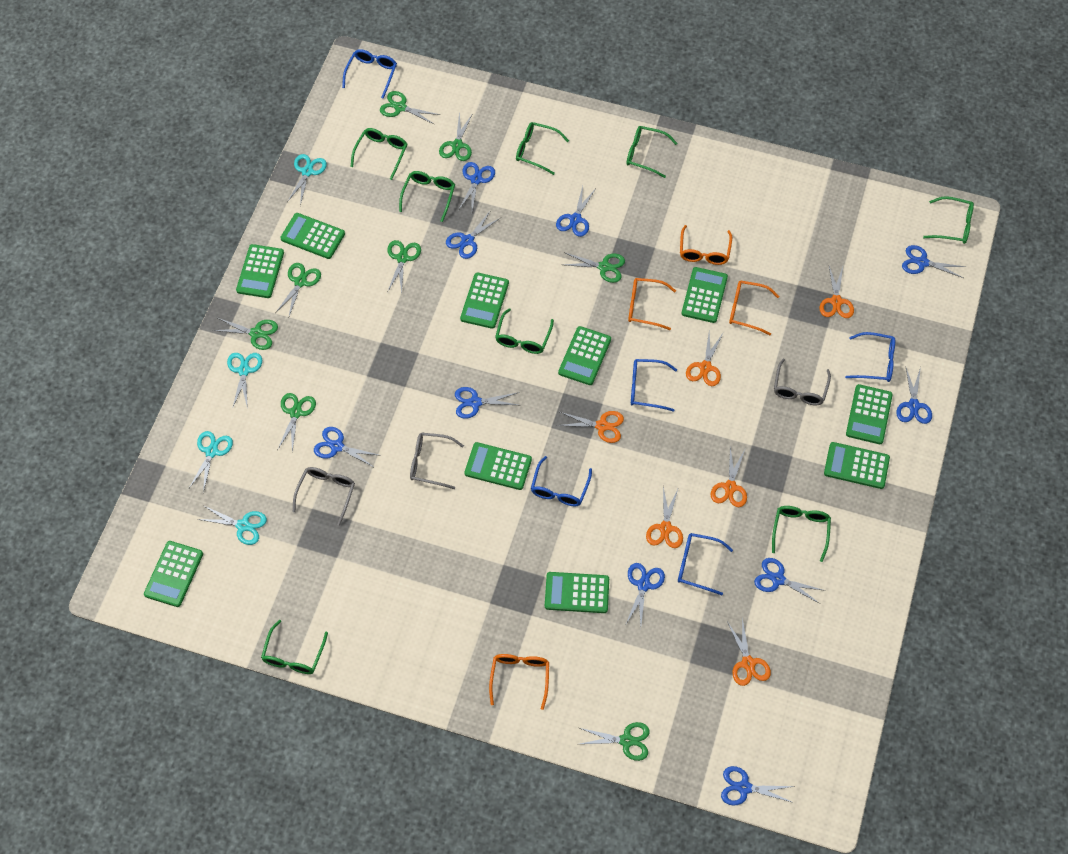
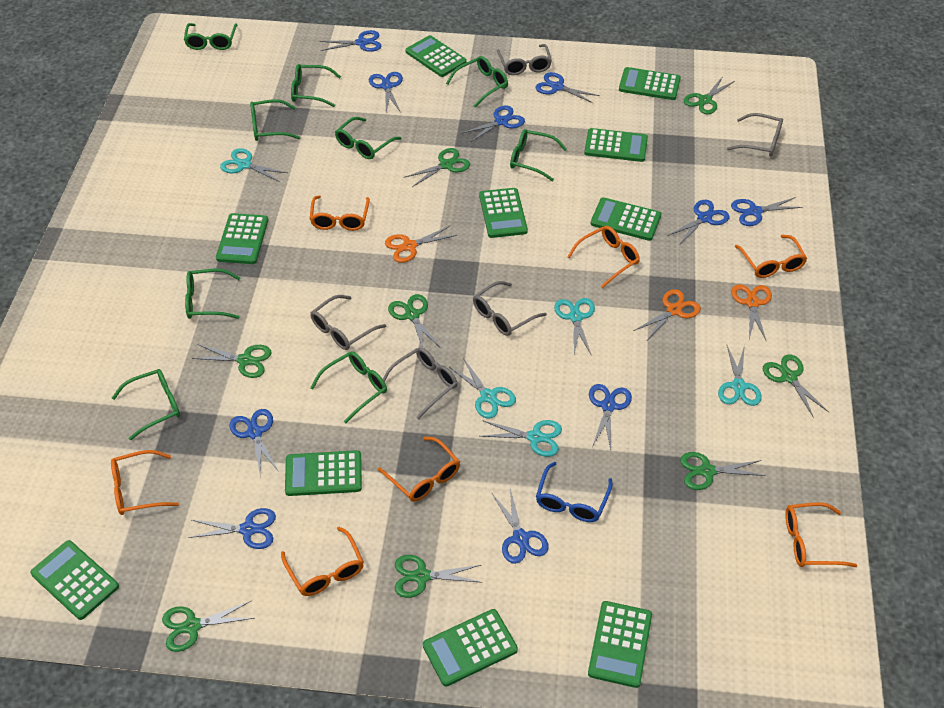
blue glasses: [342,49,397,99] [531,456,592,506] [631,359,677,412] [678,533,733,595] [845,332,895,382] = 5 -> [536,462,612,522] = 1
green glasses: [261,620,328,674] [351,128,407,180] [399,171,455,222] [495,308,554,354] [516,122,569,175] [627,126,677,178] [772,506,831,562] [923,196,974,244] = 8 -> [112,369,180,440] [184,23,237,50] [185,269,240,319] [250,99,300,141] [291,64,341,107] [311,351,387,423] [335,117,402,159] [446,56,508,107] [510,129,567,181] = 9
grey glasses: [293,467,355,526] [410,432,464,489] [774,359,831,405] = 3 -> [310,295,386,350] [383,347,458,419] [473,281,547,336] [497,44,552,75] [727,113,783,157] = 5
orange glasses: [489,654,549,710] [628,278,676,330] [680,225,732,265] [729,280,780,335] = 4 -> [111,450,179,515] [281,527,364,596] [310,195,370,231] [378,437,460,502] [567,226,640,288] [735,235,807,278] [785,502,857,567] = 7
orange scissors: [557,411,624,443] [646,487,683,548] [686,332,723,386] [711,447,747,507] [727,618,771,686] [820,266,854,318] = 6 -> [385,226,457,263] [634,289,701,340] [731,284,772,342] = 3
turquoise scissors: [189,431,233,493] [197,506,267,545] [227,353,262,409] [287,154,327,206] = 4 -> [220,148,287,182] [449,358,516,419] [480,420,562,457] [554,298,595,354] [718,345,762,406] = 5

